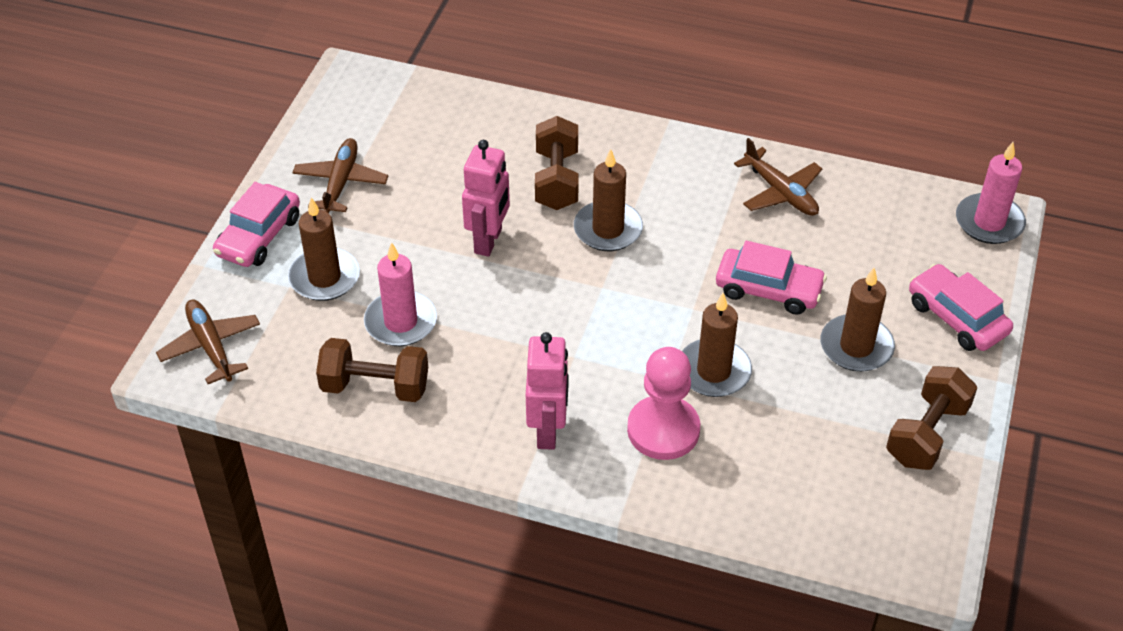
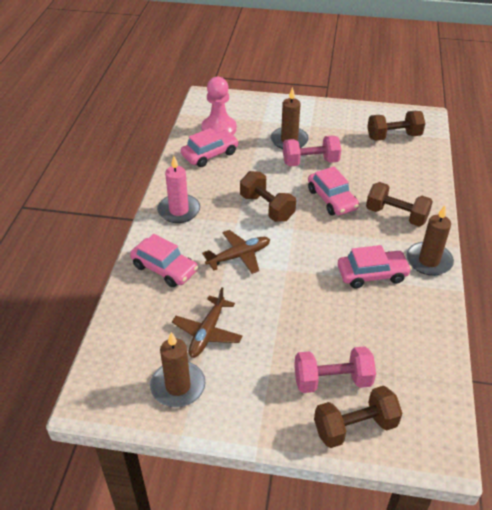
brown candle: [288,197,360,301] [574,149,643,251] [682,293,752,397] [821,268,895,372] = 4 -> [150,332,205,407] [271,87,309,149] [407,205,454,276] = 3
brown dumbbell: [316,338,428,402] [535,116,578,210] [886,366,978,470] = 3 -> [240,171,296,222] [314,386,402,448] [366,182,433,227] [367,111,425,141] = 4
brown plane: [156,300,260,384] [292,138,388,213] [734,138,822,216] = 3 -> [172,287,242,358] [202,230,270,274] = 2
pink candle: [364,242,437,346] [956,142,1026,244] = 2 -> [157,156,200,223] = 1
pink car: [213,182,300,267] [716,241,827,315] [909,264,1013,351] = 3 -> [130,234,198,287] [181,128,239,167] [308,167,359,215] [338,245,412,288] = 4
pink dumbbell: none = 0 -> [283,135,341,167] [294,346,376,393] = 2
pink robot: [462,140,510,257] [526,332,569,450] = 2 -> none = 0

